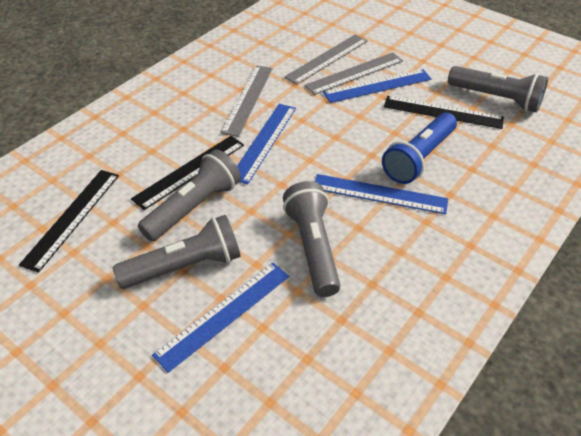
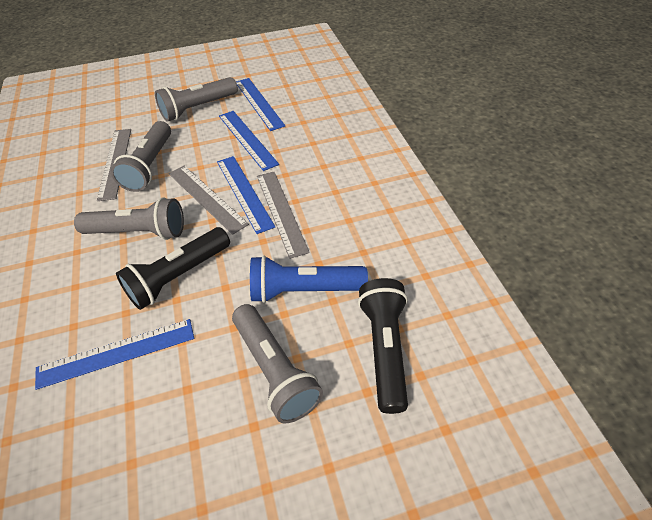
black flashlight: none = 0 -> [116,227,230,310] [358,278,408,414] = 2
black ruler: [19,170,119,273] [131,136,244,210] [384,96,504,129] = 3 -> none = 0

